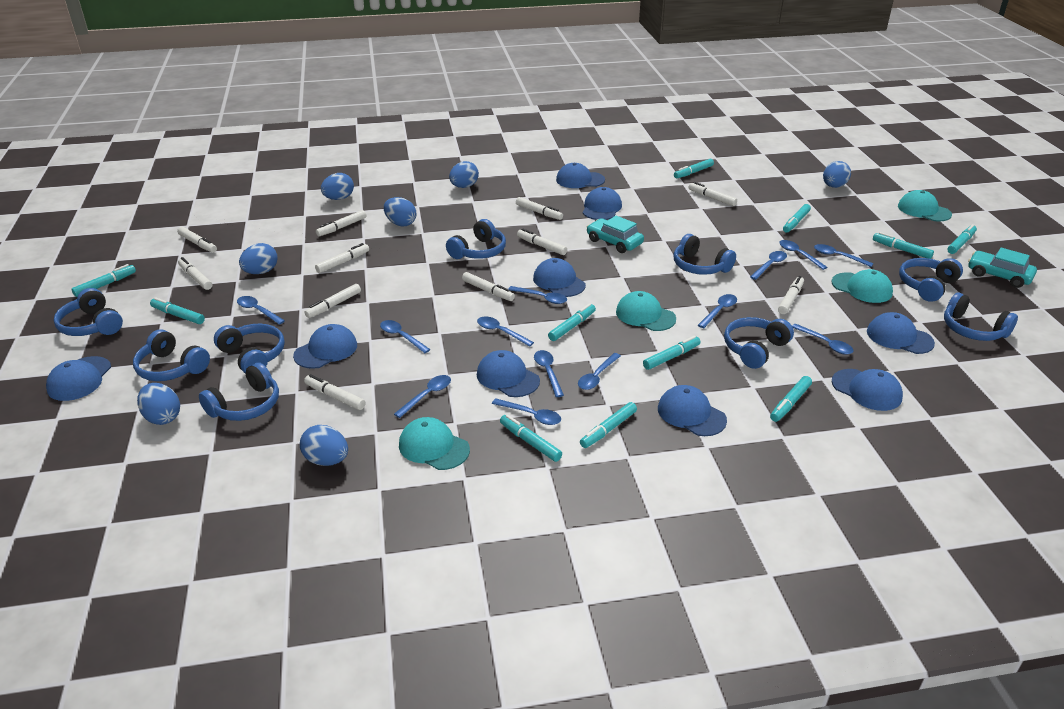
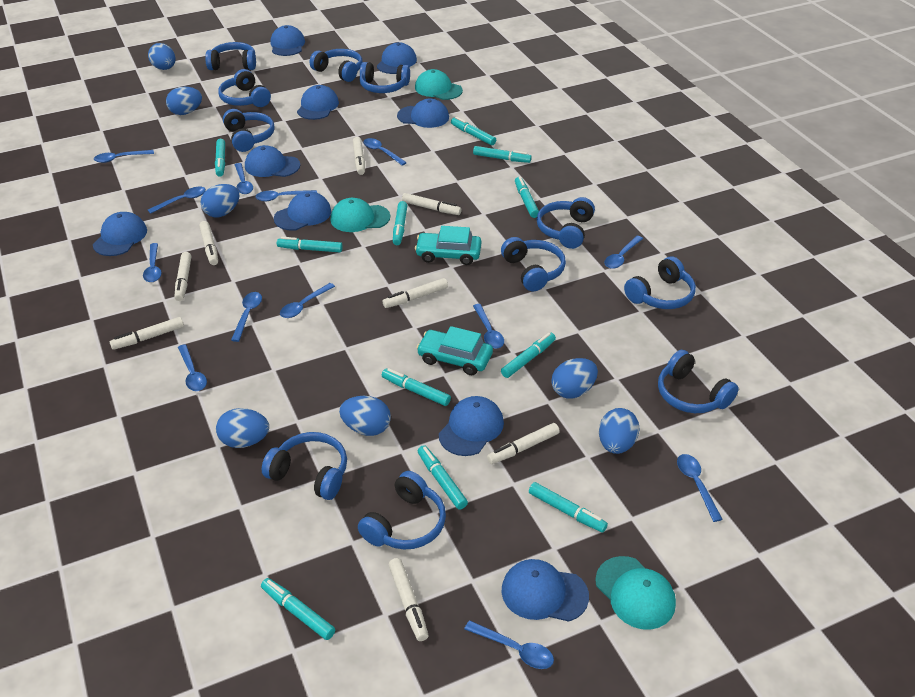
blue headphones: [54,288,123,336] [133,329,210,381] [199,362,279,421] [214,324,285,373] [446,219,506,259] [673,234,736,275] [724,317,794,369] [899,258,963,302] [944,293,1018,341] = 9 -> [205,42,256,70] [218,69,271,107] [223,109,275,152] [262,432,347,500] [310,49,363,82] [358,471,446,550] [360,62,410,93] [501,237,566,292] [537,197,595,249] [624,256,696,309] [658,350,739,413] = 11
turquoise cap: [399,417,470,470] [616,291,676,331] [832,269,893,303] [898,190,952,221] = 4 -> [331,198,390,232] [415,69,463,100] [595,556,676,630] = 3
white marker: [177,227,217,253] [178,257,212,290] [304,374,366,410] [305,284,361,318] [315,243,369,273] [316,210,366,236] [462,272,515,301] [516,197,563,220] [517,228,567,255] [688,182,737,206] [778,276,804,314] = 11 -> [110,317,184,350] [175,252,191,301] [199,221,218,265] [353,137,365,175] [383,278,448,308] [389,558,428,641] [402,193,462,215] [487,423,560,464] = 8

